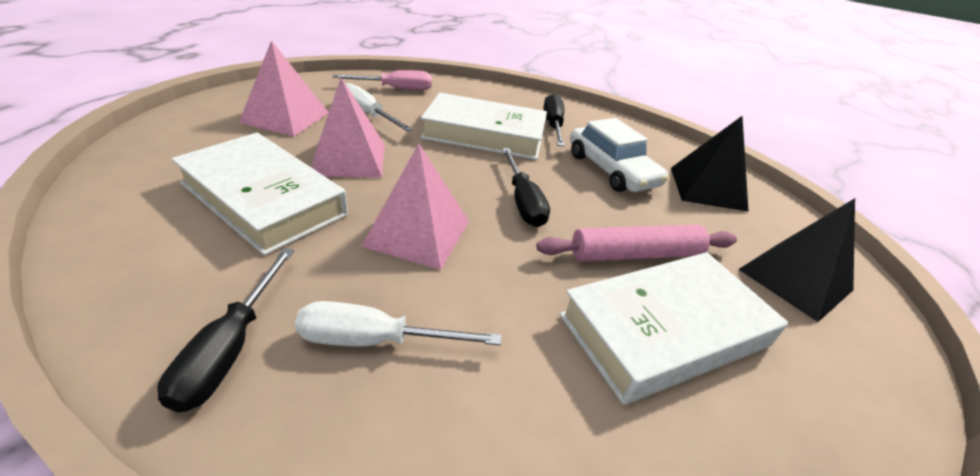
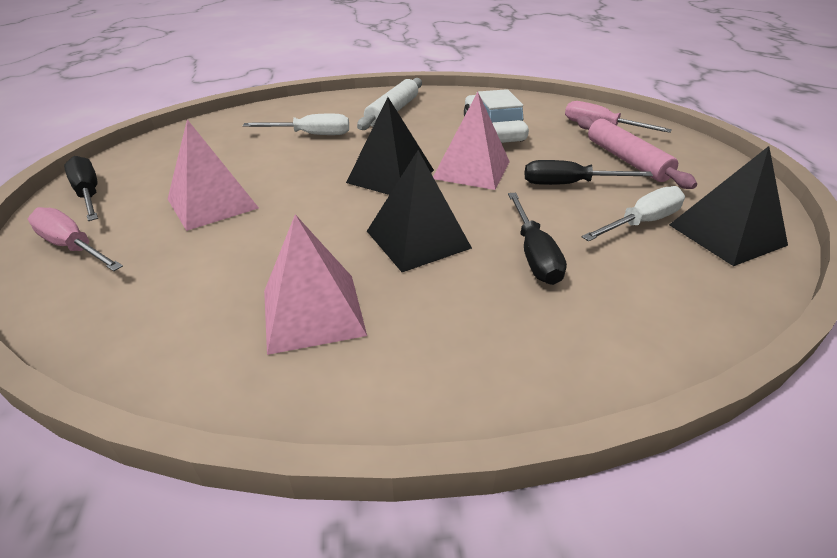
black pyramid: [671,116,749,212] [738,198,855,322] = 2 -> [346,97,434,195] [367,150,472,272] [669,146,788,266] = 3
pink screwdriver: [333,70,432,90] = 1 -> [28,207,123,271] [565,101,672,133] = 2
white book: [171,133,348,255] [421,93,547,160] [559,252,788,405] = 3 -> none = 0
white rolling pin: none = 0 -> [357,78,422,130] = 1

